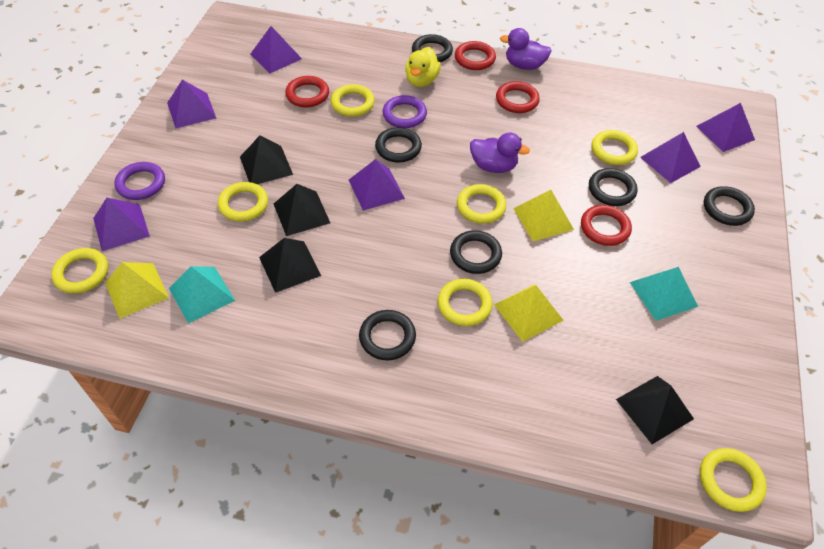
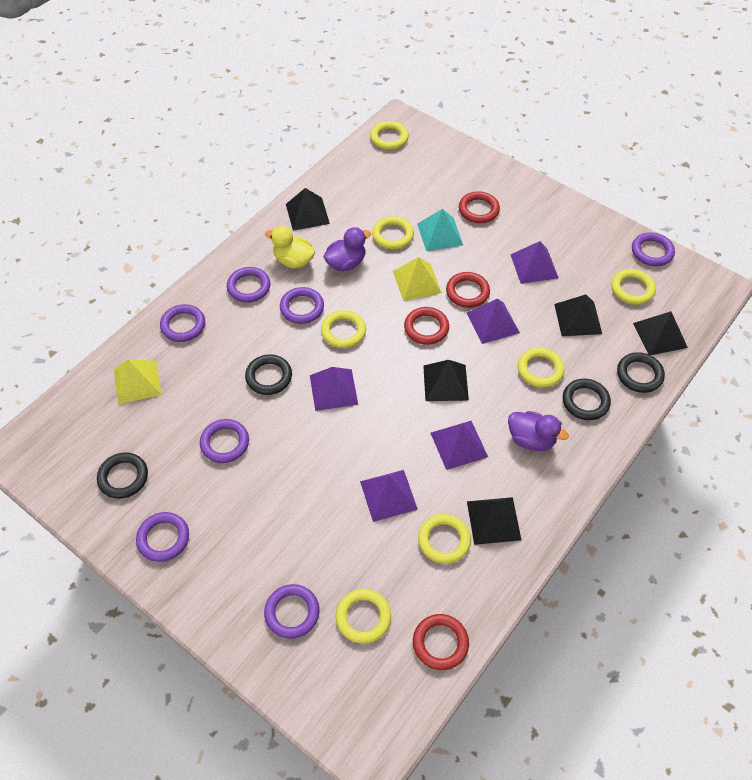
black pyramid: [240,135,293,184] [259,238,321,293] [274,184,330,236] [616,376,694,444] = 4 -> [286,188,330,231] [423,360,469,401] [467,497,521,545] [554,294,602,336] [633,311,688,355] = 5
black ring: [359,310,416,360] [375,127,422,163] [412,34,453,62] [450,230,502,274] [589,168,638,206] [704,186,755,226] = 6 -> [97,452,148,499] [245,354,292,395] [563,379,611,420] [617,352,665,393] = 4
purple pyramid: [93,198,150,251] [167,80,216,129] [250,26,302,73] [349,159,405,211] [640,132,701,183] [696,103,755,152] = 6 -> [310,367,358,411] [360,470,418,522] [431,421,488,470] [467,298,520,344] [510,241,559,284] = 5
purple ring: [115,162,165,200] [382,95,427,128] = 2 -> [136,512,189,562] [160,304,205,342] [200,419,249,463] [227,267,270,303] [264,584,319,639] [280,287,324,324] [632,232,675,266] = 7
turquoise pyramid: [169,266,235,323] [630,267,698,321] = 2 -> [417,209,463,251] = 1
yellow pyramid: [105,262,169,319] [494,285,564,342] [513,190,574,241] = 3 -> [114,359,162,405] [393,257,442,301] = 2

